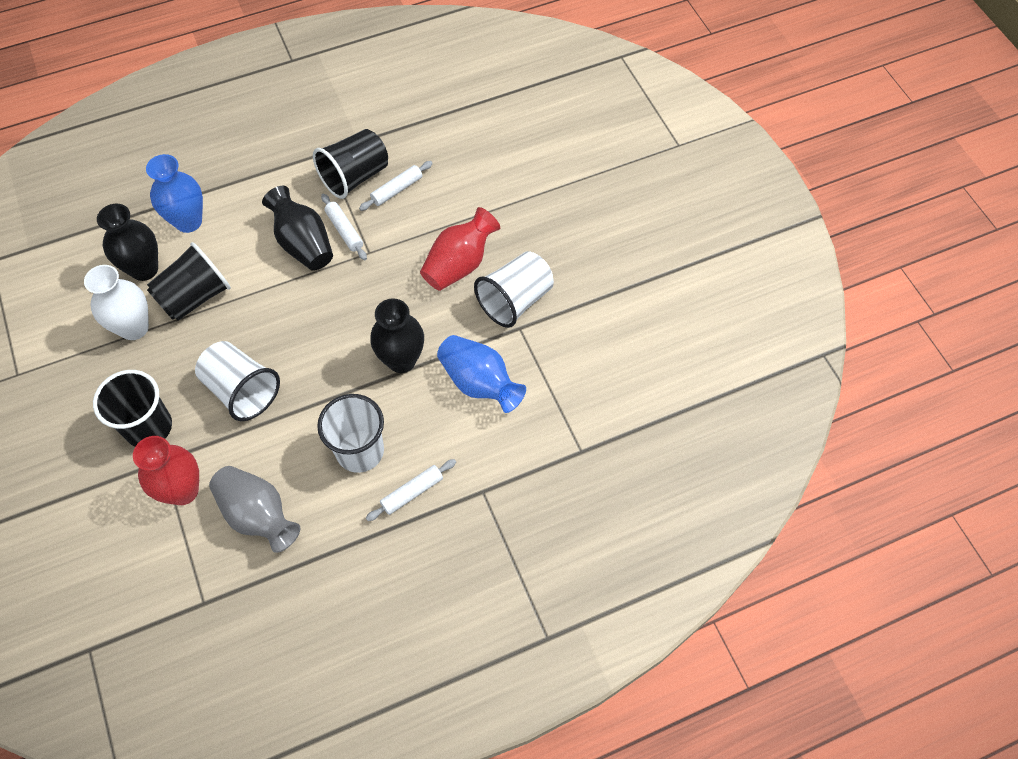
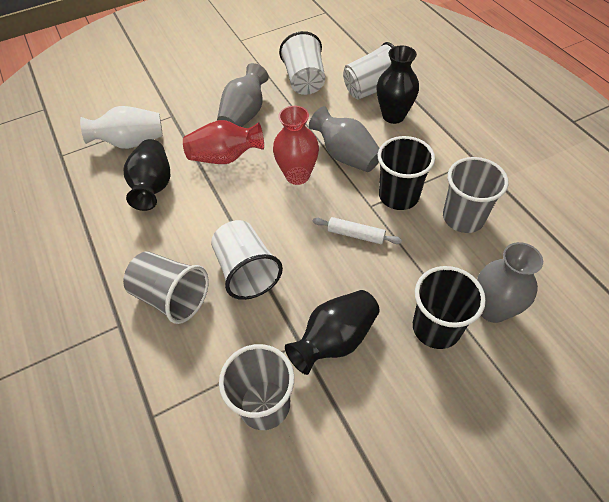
black cup: [93,370,172,446] [147,242,231,320] [313,129,388,199] = 3 -> [378,136,435,210] [413,266,486,349] = 2
blue vase: [146,154,203,233] [437,335,526,413] = 2 -> none = 0
grey cup: none = 0 -> [123,251,209,324] [219,344,294,430] [443,157,509,233] = 3
grey vase: [209,466,300,553] = 1 -> [217,63,269,127] [309,106,379,172] [477,242,543,323] = 3
white rolling pin: [321,194,367,260] [359,161,433,211] [366,459,456,521] = 3 -> [313,217,402,244] = 1

